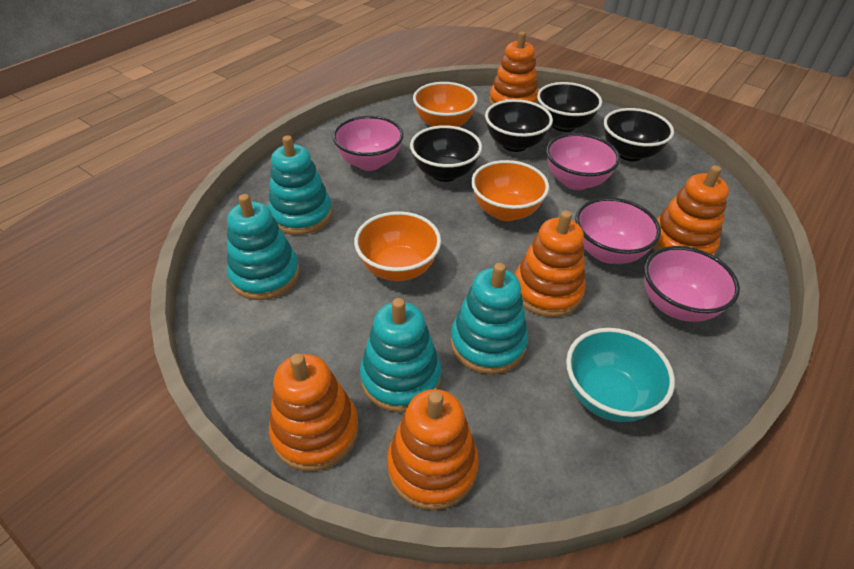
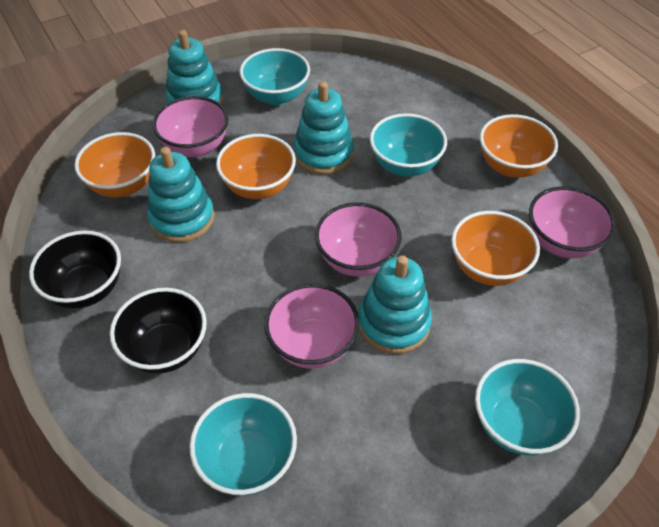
black bowl: [410,125,482,182] [485,99,553,152] [537,82,602,132] [604,108,674,161] = 4 -> [29,231,121,309] [110,288,207,374] = 2
orange bowl: [354,211,441,281] [413,82,478,127] [471,160,549,221] = 3 -> [75,132,155,197] [216,134,296,199] [451,211,540,286] [480,114,558,178] = 4
orange stacking toy: [269,353,359,471] [387,389,479,510] [489,31,538,105] [515,211,585,317] [652,165,729,256] = 5 -> none = 0
turquoise bowl: [566,328,675,422] = 1 -> [190,393,297,496] [240,48,310,105] [370,113,447,177] [475,359,580,456] = 4

